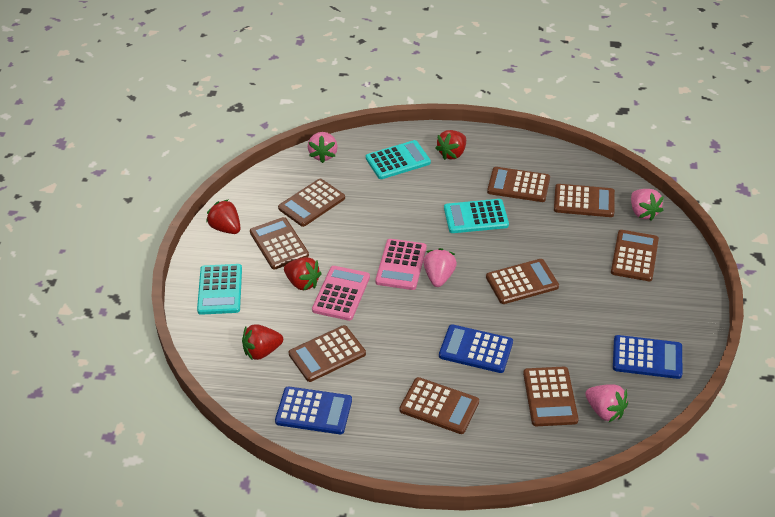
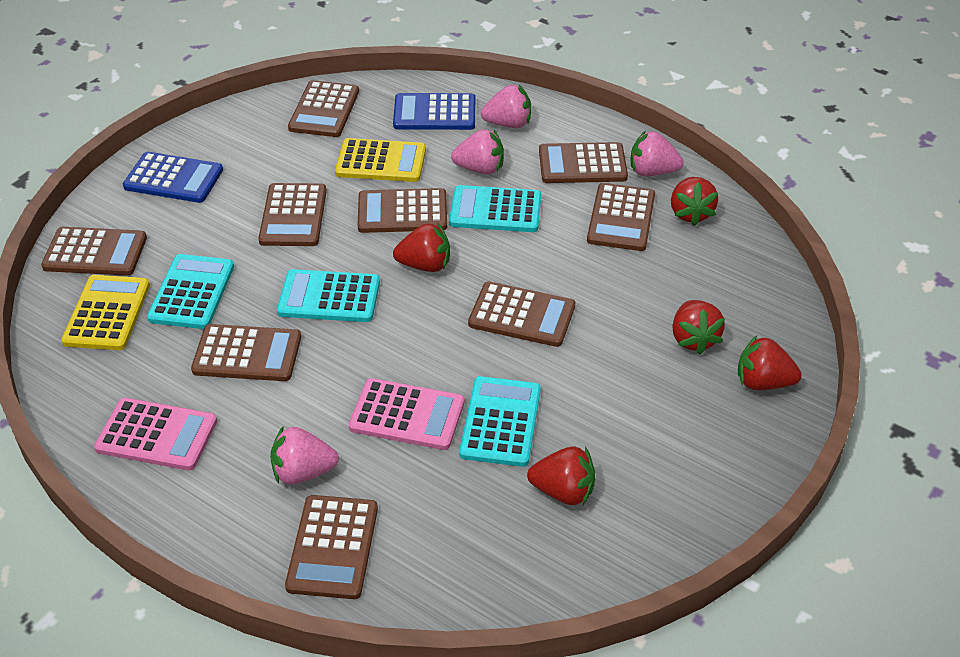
blue calculator: [275,387,352,434] [439,324,513,373] [613,335,682,379] = 3 -> [123,152,223,203] [393,93,475,130] = 2
red strawberry: [206,199,241,234] [242,324,283,360] [284,257,322,291] [435,130,466,160] = 4 -> [393,223,450,272] [527,447,595,505] [671,177,718,226] [673,300,725,355] [738,335,802,390] = 5
turquoise calculator: [197,264,242,315] [366,140,431,179] [444,199,509,233] = 3 -> [147,254,234,329] [277,269,380,322] [449,185,541,232] [459,376,541,467] = 4
yellow calculator: none = 0 -> [61,275,150,350] [335,138,426,182] = 2

